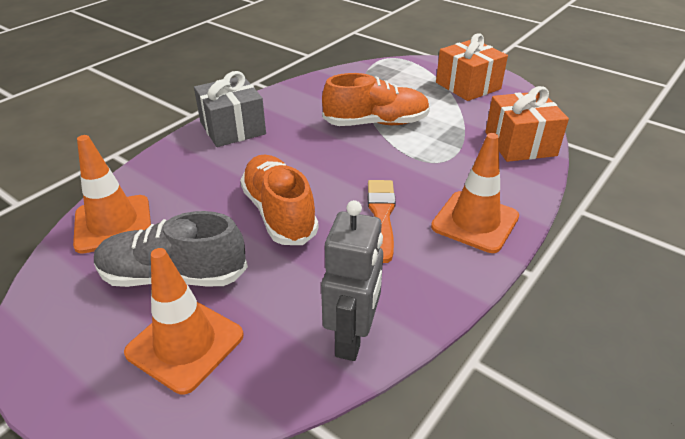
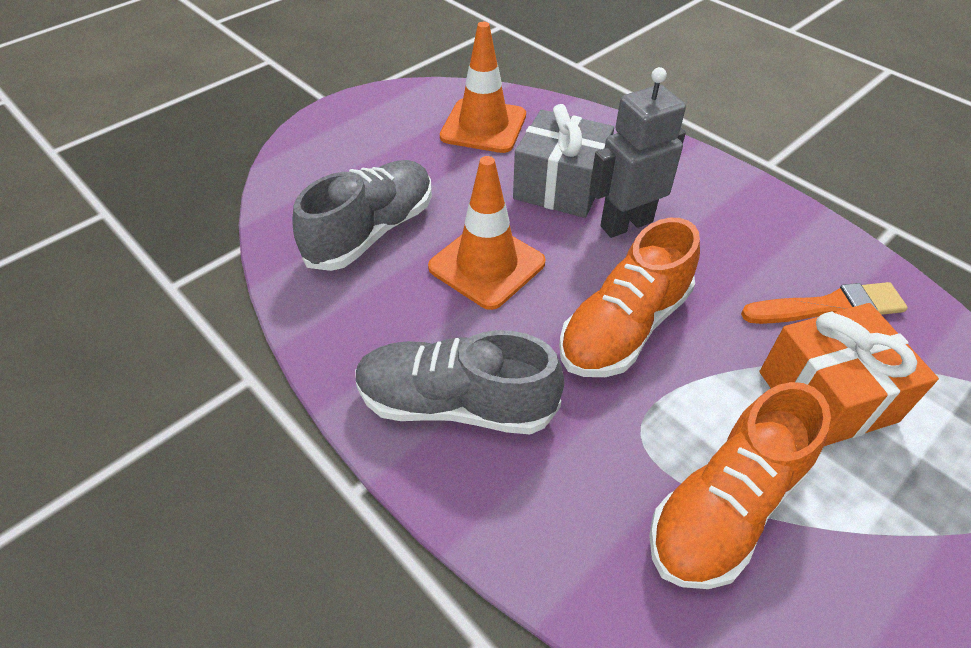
grey shoe: [94,211,248,287] = 1 -> [292,160,432,271] [355,330,564,434] = 2
orange gift: [436,33,508,101] [485,86,569,162] = 2 -> [760,303,939,446] = 1
orange traffic cone: [73,135,151,254] [124,248,244,394] [431,133,519,253] = 3 -> [428,156,546,310] [440,22,526,153] = 2

